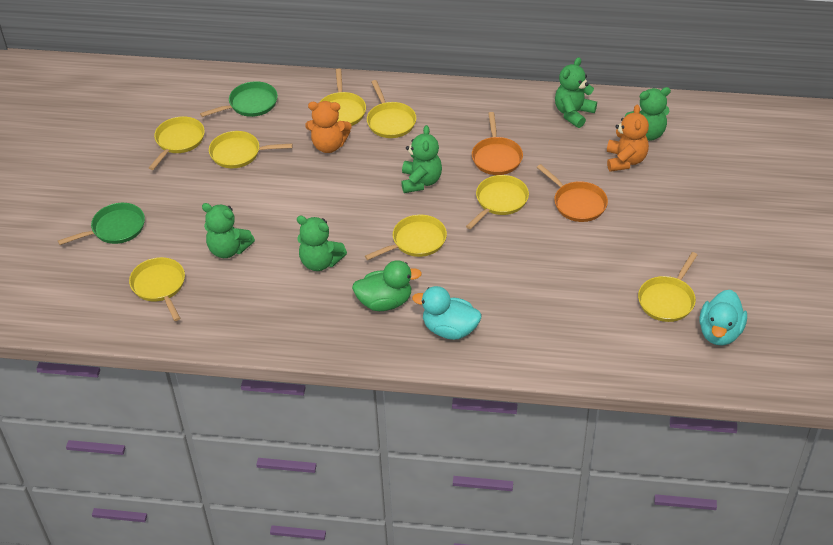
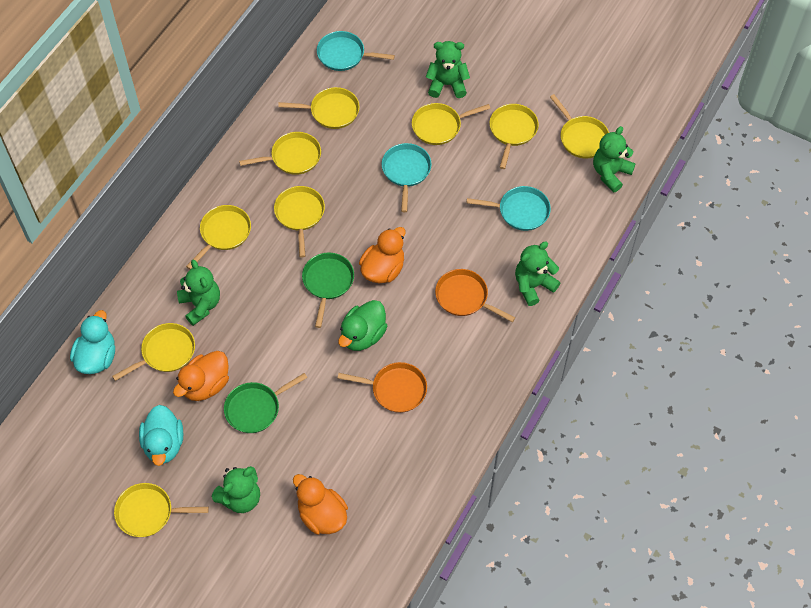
orange duck: none = 0 -> [173,351,229,401] [293,474,348,534] [359,227,406,283] = 3
orange teddy bear: [305,101,351,153] [607,104,649,172] = 2 -> none = 0
turquoise pan: none = 0 -> [317,31,395,71] [382,143,432,212] [466,186,551,231] = 3
yellow pan: [129,257,185,321] [149,116,205,170] [209,131,293,168] [320,69,366,126] [365,215,447,260] [367,80,416,138] [466,175,529,229] [638,252,697,322] = 8 -> [112,323,195,381] [114,483,209,537] [186,205,251,269] [239,132,321,175] [274,186,325,257] [278,87,360,129] [412,103,491,145] [489,104,539,169] [550,94,609,159] = 9

